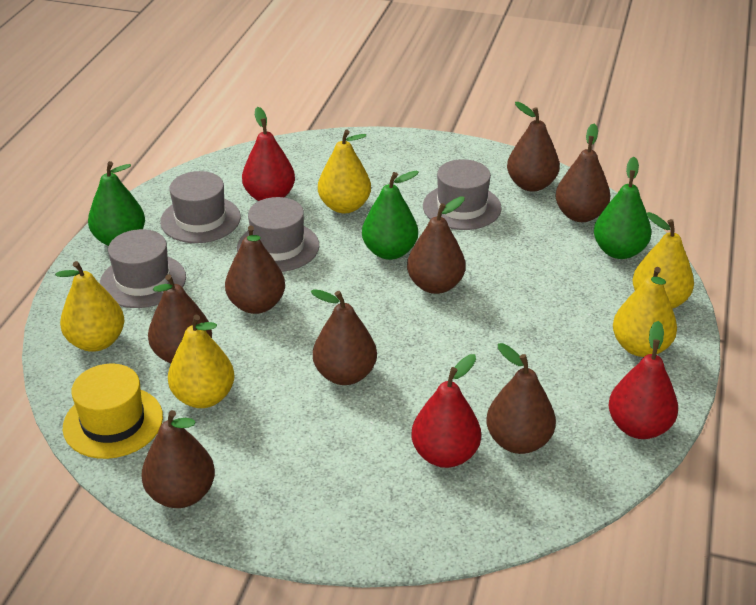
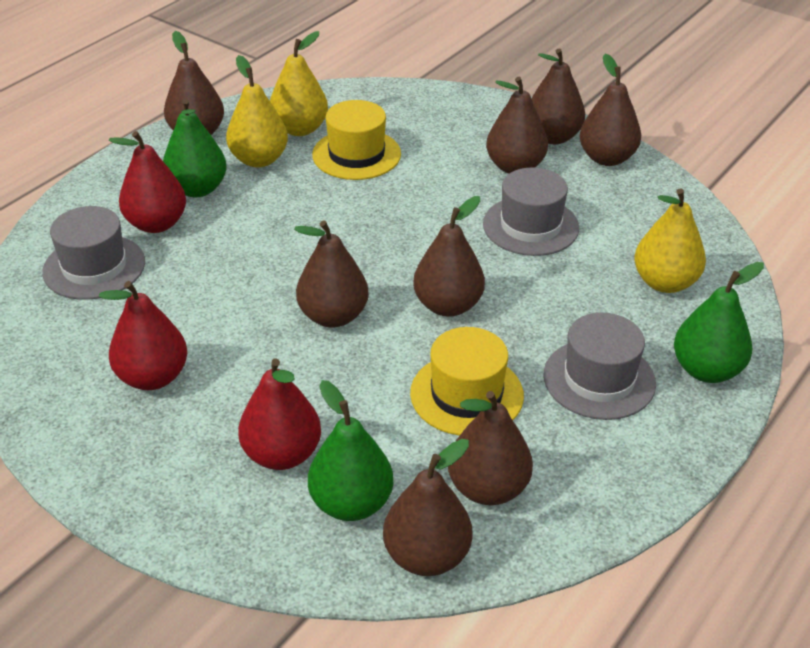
grey hat: [100,229,186,308] [160,171,241,243] [237,197,319,272] [423,159,502,230] = 4 -> [42,206,145,300] [483,168,579,256] [544,313,656,420] = 3
yellow hat: [63,364,163,459] = 1 -> [312,100,401,180] [410,327,524,436] = 2
yellow pear: [55,261,125,352] [168,315,235,408] [318,130,371,213] [613,267,677,357] [633,212,694,309] = 5 -> [226,55,288,167] [270,31,328,136] [634,188,706,293] = 3

